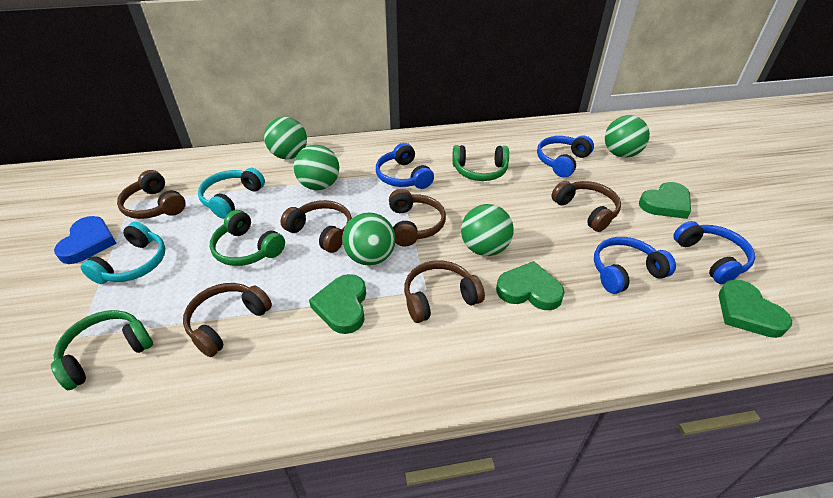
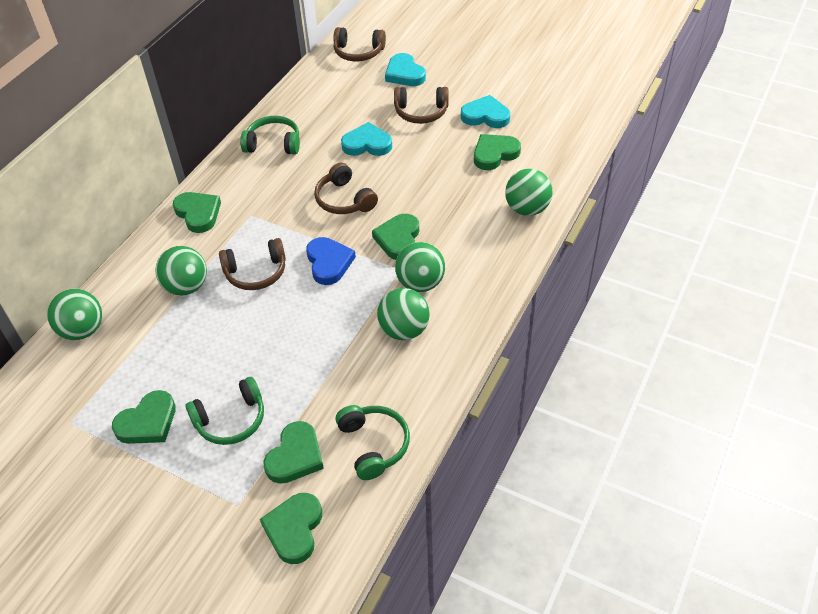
blue headphones: [376,143,434,189] [537,136,594,177] [594,237,676,294] [673,221,755,284] = 4 -> none = 0
brown headphones: [117,170,186,219] [183,283,272,357] [280,200,352,253] [389,189,446,246] [404,260,485,323] [551,181,621,232] = 6 -> [219,238,286,290] [314,163,378,214] [333,27,386,61] [394,87,448,124] = 4
green heart: [309,274,366,334] [496,261,565,310] [639,182,691,219] [719,279,792,338] = 4 -> [112,390,176,444] [173,192,221,233] [260,493,322,564] [263,421,324,484] [372,214,419,260] [474,134,521,170] = 6
turquoise headphones: [80,222,165,284] [198,168,265,219] = 2 -> none = 0
turquoise heart: none = 0 -> [341,122,392,156] [385,53,426,86] [461,95,510,128] = 3

